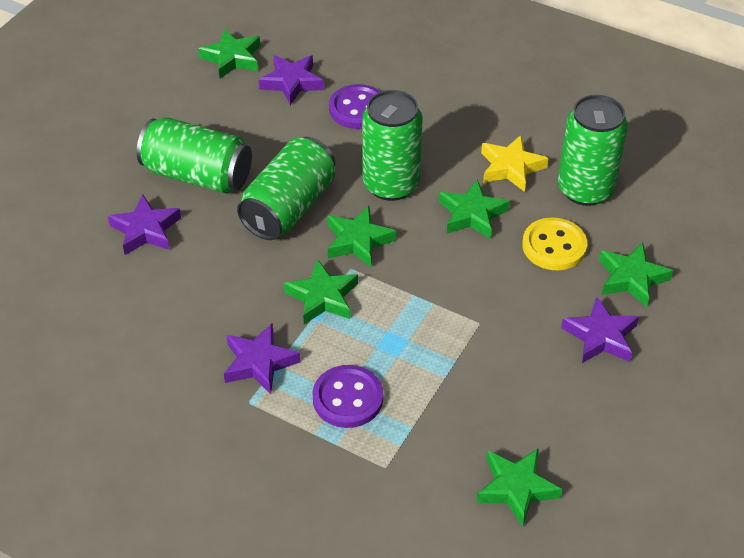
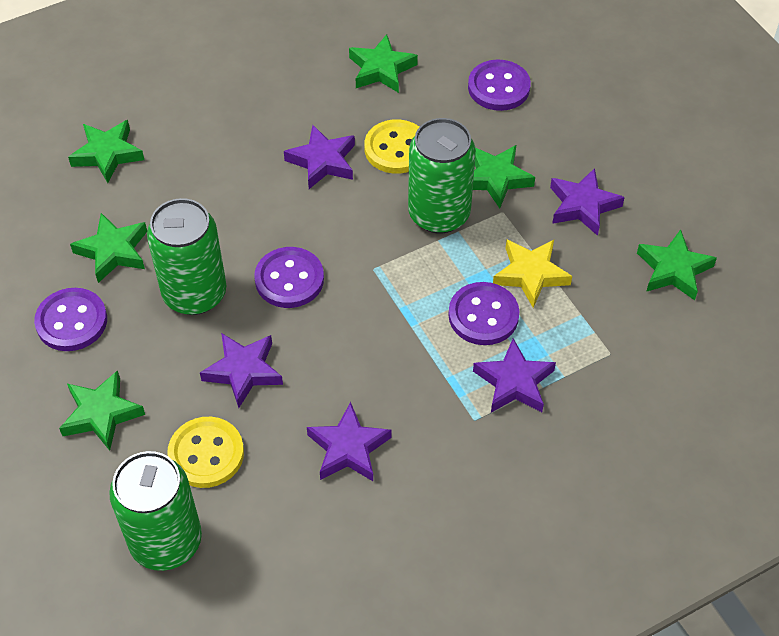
green can: [137,117,252,194] [237,137,336,240] [362,90,423,201] [558,95,628,206] = 4 -> [109,451,202,571] [147,198,226,315] [408,118,476,234] = 3
purple button: [313,365,383,428] [329,84,381,129] = 2 -> [34,288,107,351] [254,247,324,308] [448,282,519,345] [468,59,531,111] = 4
purple star: [108,195,181,255] [224,324,300,394] [259,55,324,105] [561,297,639,363] = 4 -> [200,333,283,408] [284,125,355,189] [307,402,392,481] [473,338,556,413] [550,168,625,236] = 5
yellow button: [522,217,587,270] = 1 -> [167,417,244,488] [364,119,419,174] = 2

